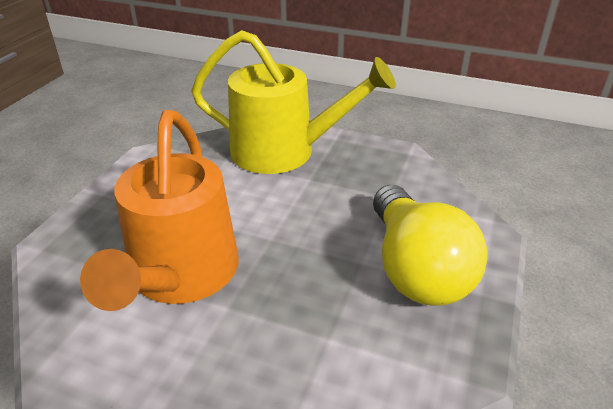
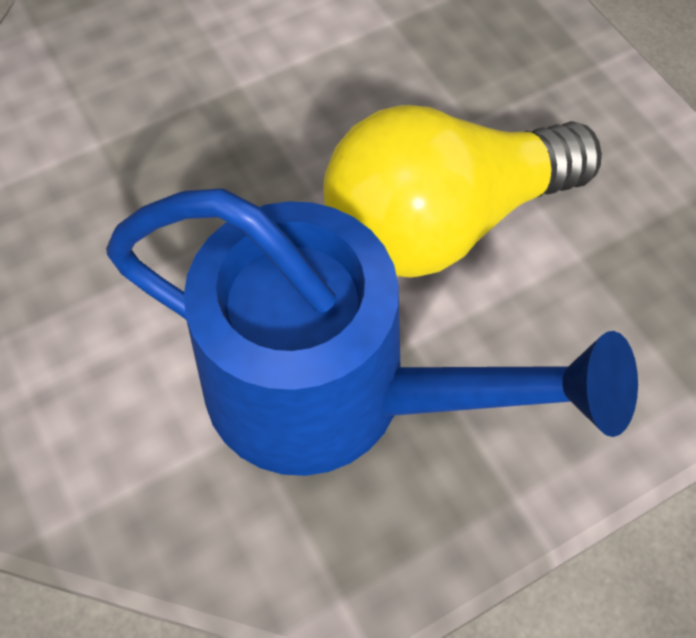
blue watering can: none = 0 -> [106,188,638,476] = 1
orange watering can: [80,110,239,311] = 1 -> none = 0
yellow watering can: [191,30,396,174] = 1 -> none = 0

